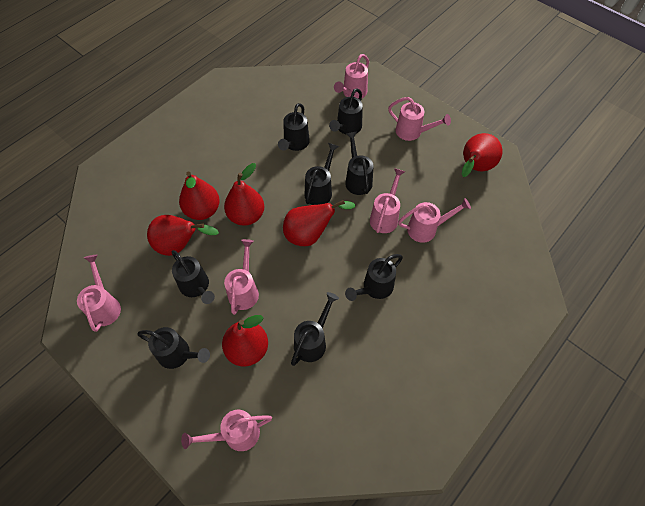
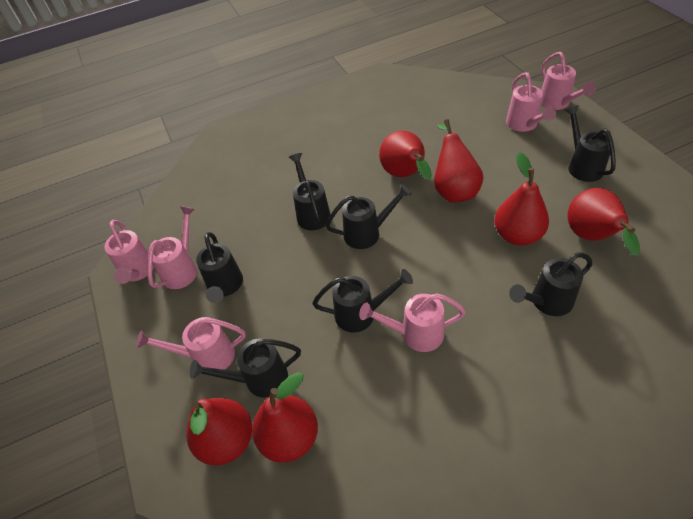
black watering can: [137,327,210,369] [172,250,215,304] [278,103,310,151] [291,292,339,366] [304,143,339,205] [329,88,363,135] [345,131,374,195] [345,254,403,301] = 8 -> [190,339,301,398] [196,232,243,303] [289,153,331,230] [313,269,413,332] [326,184,412,249] [509,252,593,316] [564,105,616,182] = 7
pink watering can: [77,255,121,332] [181,410,272,451] [224,239,259,315] [334,54,369,99] [370,168,405,233] [388,97,451,141] [398,198,471,243] = 7 -> [104,220,154,284] [136,317,246,370] [147,206,197,289] [359,293,466,352] [506,72,556,132] [541,52,596,110] = 6

